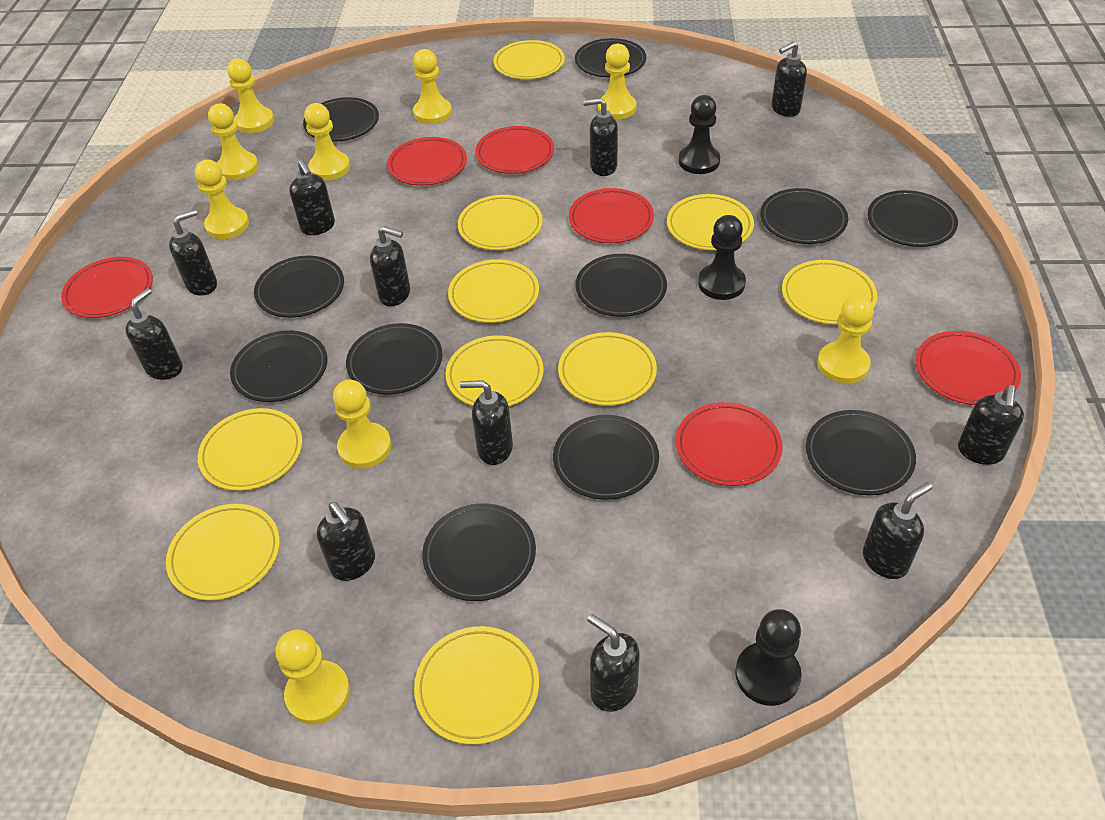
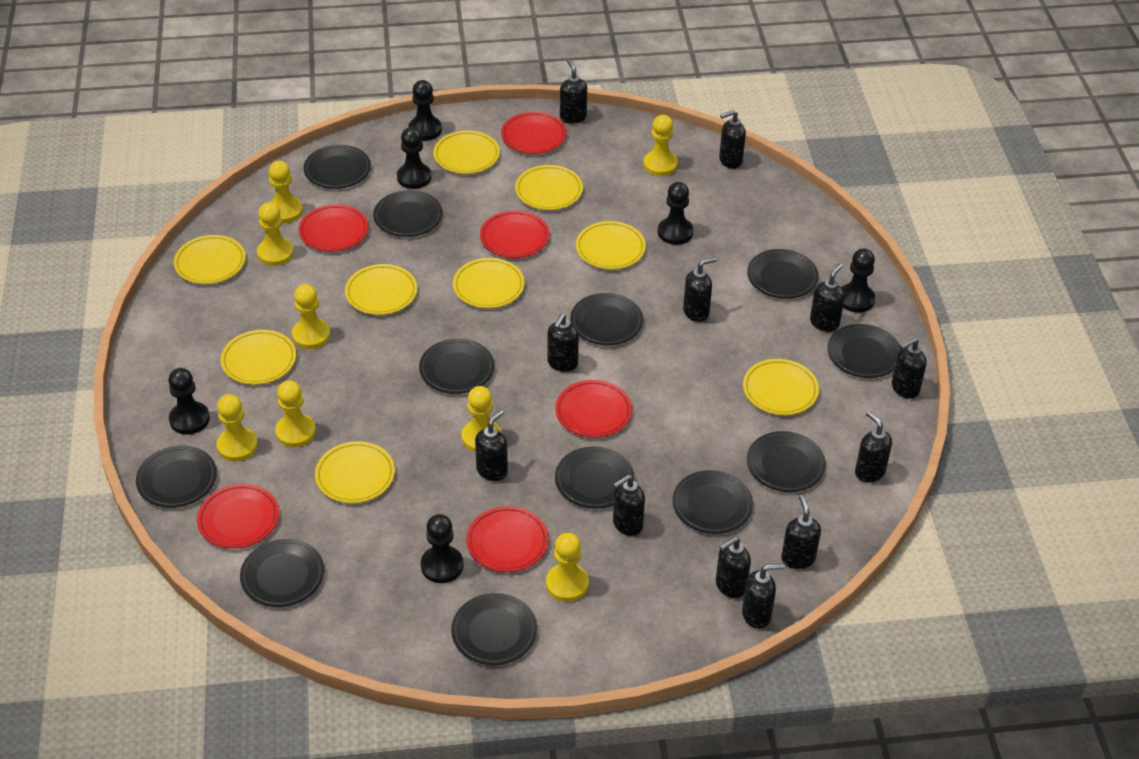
black pawn: [678,95,720,174] [698,215,746,300] [735,609,802,706] = 3 -> [168,368,210,435] [397,127,431,189] [408,80,442,141] [421,514,463,583] [658,182,693,245] [841,249,875,313] = 6
black plate: [230,331,327,402] [254,256,344,318] [303,97,379,142] [346,323,442,394] [422,503,536,601] [553,415,659,500] [575,38,646,77] [576,254,667,317] [760,188,848,244] [806,410,916,495] [867,190,958,247] = 11 -> [136,445,217,508] [240,539,324,607] [304,145,371,189] [373,190,442,237] [419,338,494,394] [451,593,537,665] [555,446,635,509] [570,293,643,345] [673,470,753,534] [747,249,819,299] [747,431,826,492] [827,324,901,378] = 12
black soap dispenser: [125,288,183,380] [169,209,217,296] [289,160,335,235] [317,502,375,581] [370,226,410,306] [460,380,513,465] [583,98,618,176] [587,614,640,712] [772,41,807,117] [863,482,933,579] [958,385,1024,465] = 11 -> [475,410,508,481] [547,314,579,372] [560,59,587,124] [613,475,645,536] [683,257,717,322] [716,537,751,598] [719,110,746,169] [742,564,785,629] [781,495,821,569] [810,263,845,332] [855,411,892,482] [892,338,926,399] = 12
yellow pawn: [195,160,249,239] [208,103,259,180] [227,59,274,133] [276,630,350,725] [304,103,350,180] [333,380,391,469] [413,49,452,124] [598,44,637,120] [818,295,874,384] = 9 -> [217,394,258,461] [257,202,294,266] [269,161,303,223] [275,380,316,447] [292,284,330,349] [462,386,501,452] [546,533,589,602] [643,115,678,176] = 8
yellow plate: [166,504,280,600] [198,408,302,491] [414,626,539,745] [446,336,544,406] [448,259,539,323] [458,195,543,250] [494,40,565,79] [558,332,657,406] [667,194,754,250] [782,260,877,324] = 10 -> [174,235,246,284] [221,330,296,385] [315,441,395,503] [345,264,417,315] [433,131,500,174] [453,258,525,308] [515,165,583,210] [576,221,646,269] [743,359,819,415] = 9

